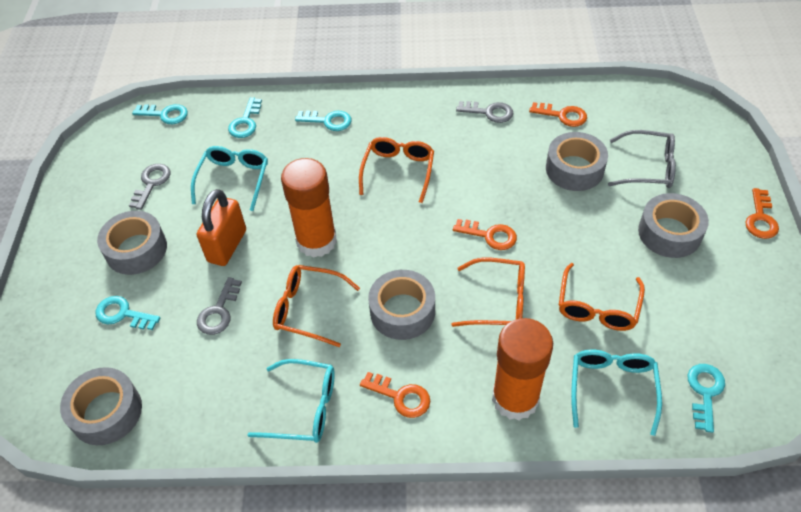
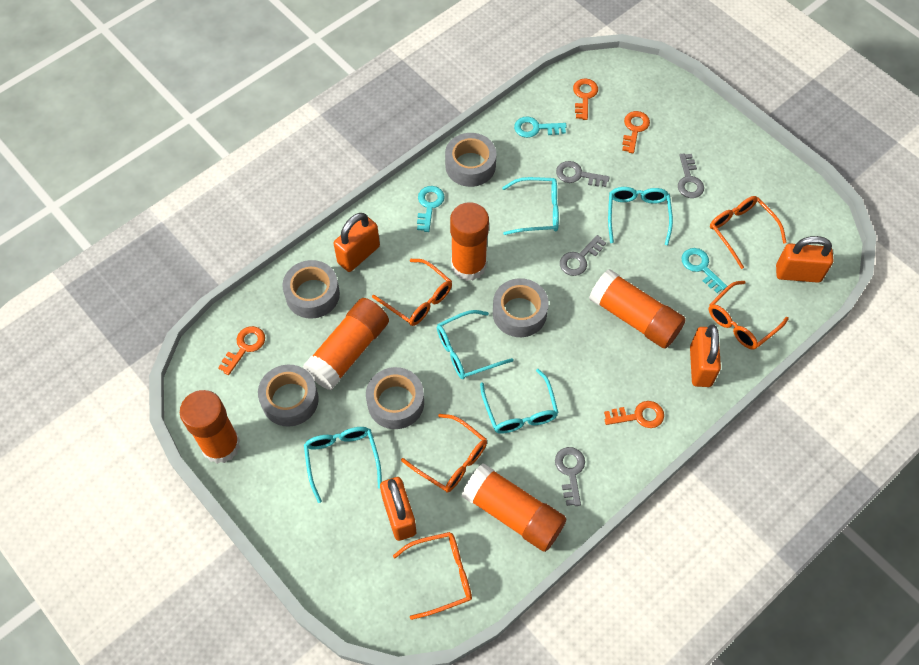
grey glasses: [608,130,676,188] = 1 -> none = 0
grey key: [129,164,170,210] [197,277,242,335] [456,101,513,123] = 3 -> [555,447,585,506] [556,161,610,187] [560,235,606,276] [678,154,704,198] = 4
orange glasses: [273,265,360,347] [359,137,434,203] [451,258,525,327] [559,263,645,331] = 4 -> [372,259,452,326] [393,532,472,620] [401,414,487,493] [709,281,789,350] [710,196,787,269] = 5
orange glue stick: [281,158,337,258] [492,318,553,420] = 2 -> [180,390,240,464] [303,298,389,390] [450,202,489,281] [462,463,567,552] [589,269,686,349] = 5
orange padlock: [197,189,246,266] = 1 -> [334,213,380,272] [380,477,416,541] [690,325,721,387] [776,236,833,283] = 4
turquoise glasses: [191,146,268,211] [247,359,335,443] [571,349,662,436] = 3 -> [304,427,382,503] [437,310,514,379] [480,369,559,434] [502,177,559,235] [608,187,673,245] = 5
turquoise key: [95,296,160,330] [132,104,188,124] [228,97,262,138] [295,111,352,131] [688,364,725,433] = 5 -> [417,186,445,232] [514,117,567,138] [681,248,727,293] = 3

